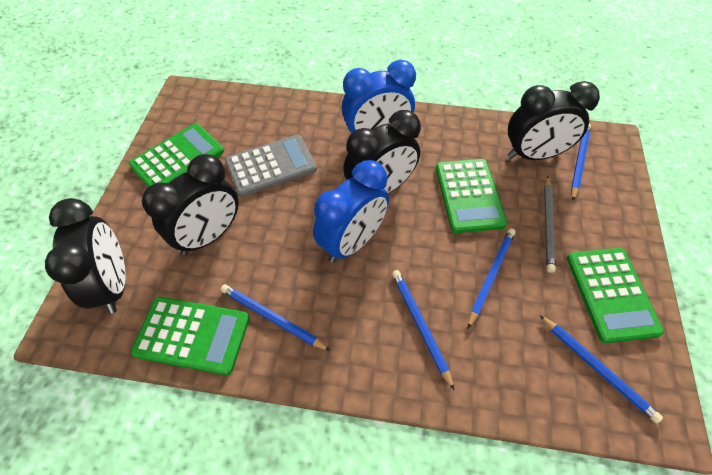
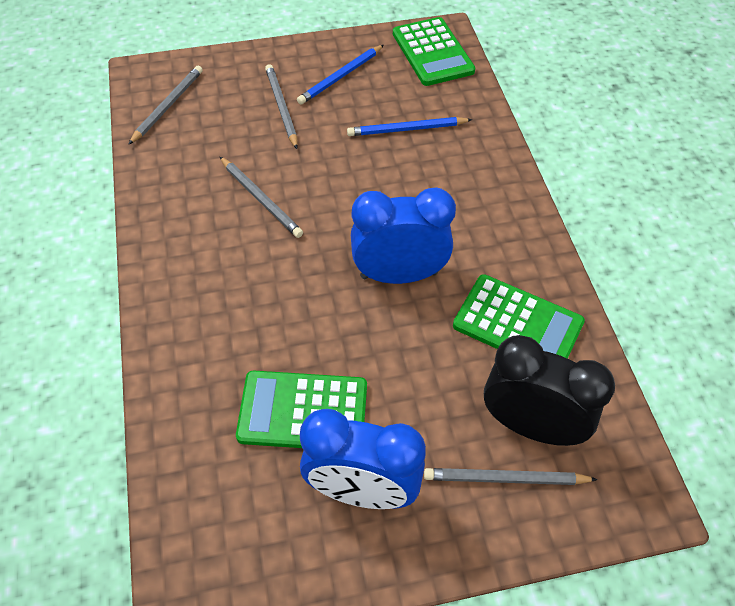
black clock: [45,198,126,314] [142,154,239,255] [343,110,421,193] [507,81,600,160] = 4 -> [484,335,615,446] = 1
blue pencil: [220,284,331,351] [392,270,454,390] [468,228,515,328] [540,315,663,423] [571,123,591,201] = 5 -> [297,45,384,104] [347,117,473,136] = 2
green calculator: [129,124,224,187] [131,297,250,375] [436,159,507,233] [567,248,664,343] = 4 -> [236,371,367,448] [393,17,475,86] [453,274,585,359] = 3
grey calculator: [225,134,317,197] = 1 -> none = 0
grey pencil: [544,176,556,273] = 1 -> [128,66,203,145] [220,157,303,238] [265,64,298,149] [424,468,598,485] = 4

